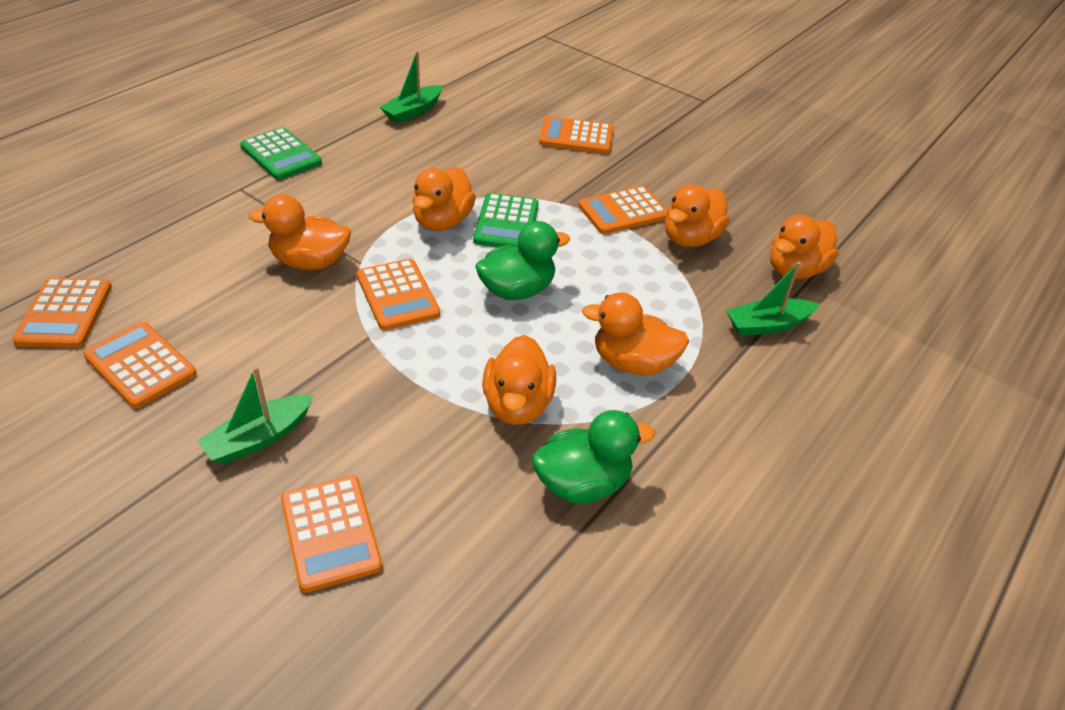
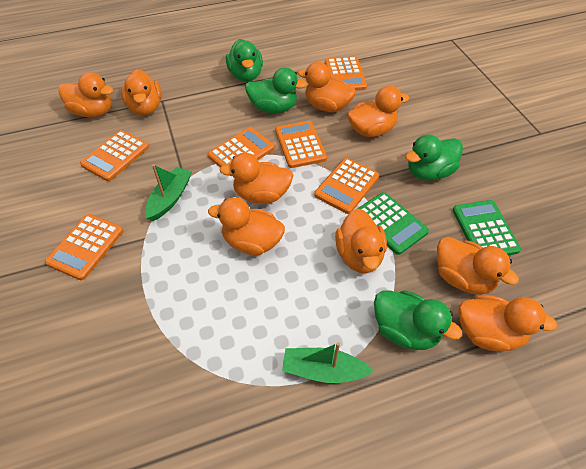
green boat: [197,366,314,464] [380,51,443,124] [726,262,819,336] = 3 -> [145,164,192,221] [282,342,373,383] = 2
green duck: [475,221,570,300] [532,410,655,504] = 2 -> [226,39,263,82] [245,67,307,113] [374,290,462,350] [405,135,463,181] = 4
orange duck: [249,195,351,270] [412,167,476,231] [482,335,556,425] [582,292,689,375] [665,184,730,247] [770,215,838,279] = 6 -> [58,72,114,117] [121,69,162,115] [208,197,285,255] [219,153,293,204] [297,62,356,112] [335,208,387,273] [347,86,409,137] [437,237,519,295] [458,295,557,352] = 9

